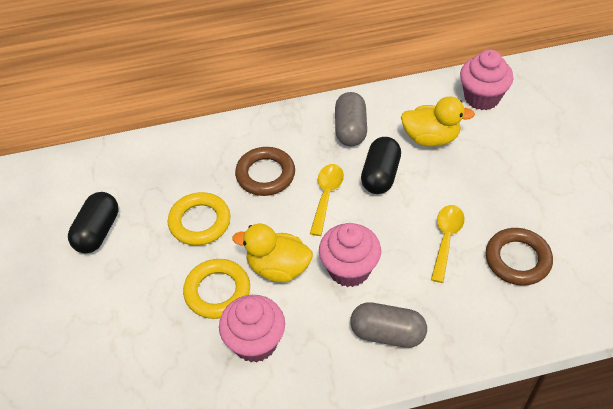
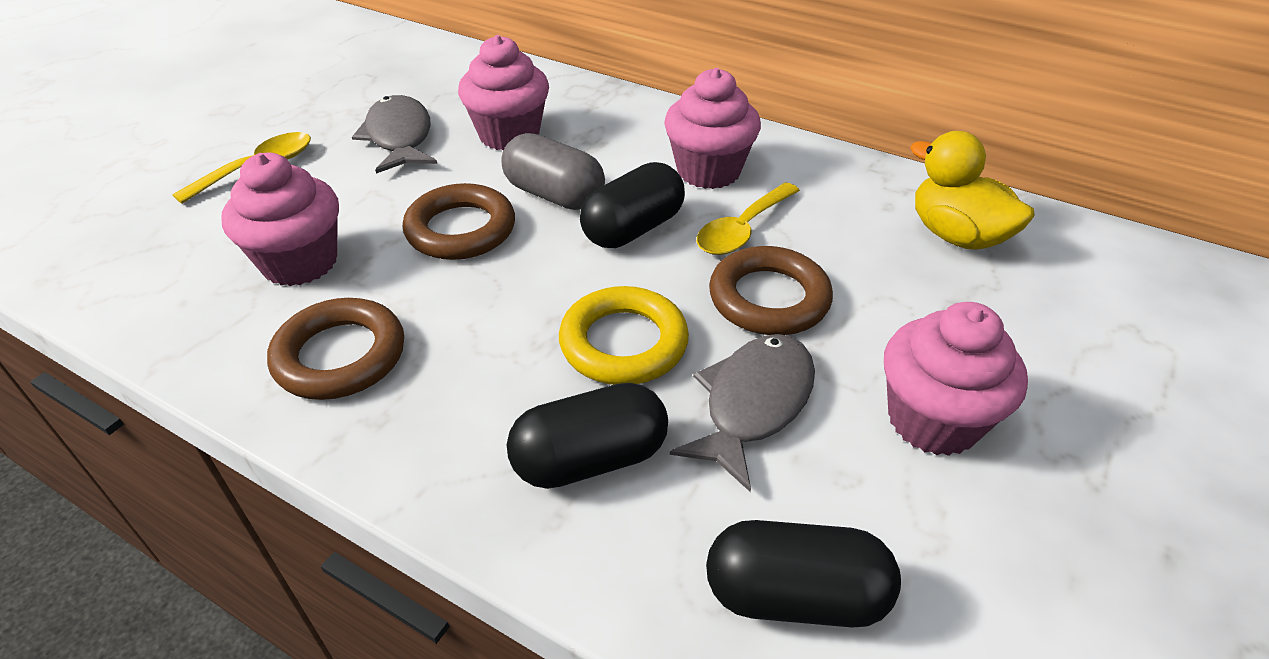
black capsule: [68,192,119,253] [361,137,401,194] = 2 -> [507,383,668,489] [580,162,685,248] [706,520,901,628] = 3
brown ring: [235,147,295,196] [486,228,553,286] = 2 -> [267,298,404,400] [403,183,515,260] [709,246,833,335] = 3
grey capsule: [335,92,367,147] [350,302,427,348] = 2 -> [501,133,605,210] = 1
grey fish: none = 0 -> [352,95,437,174] [670,334,815,492] = 2
pink cupcake: [219,295,285,363] [319,223,381,287] [460,50,513,110] = 3 -> [221,153,339,286] [458,35,549,150] [664,68,761,189] [884,302,1028,456] = 4
yellow duck: [232,224,313,282] [401,97,475,146] = 2 -> [910,131,1035,250] = 1
yellow ring: [168,192,230,246] [183,259,250,319] = 2 -> [559,286,689,385] = 1

